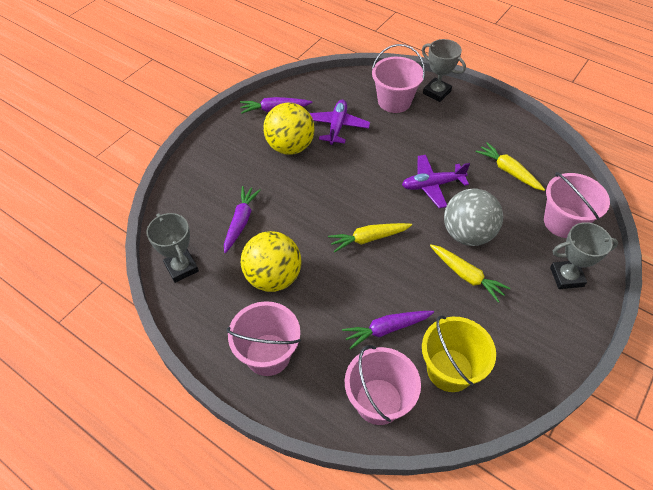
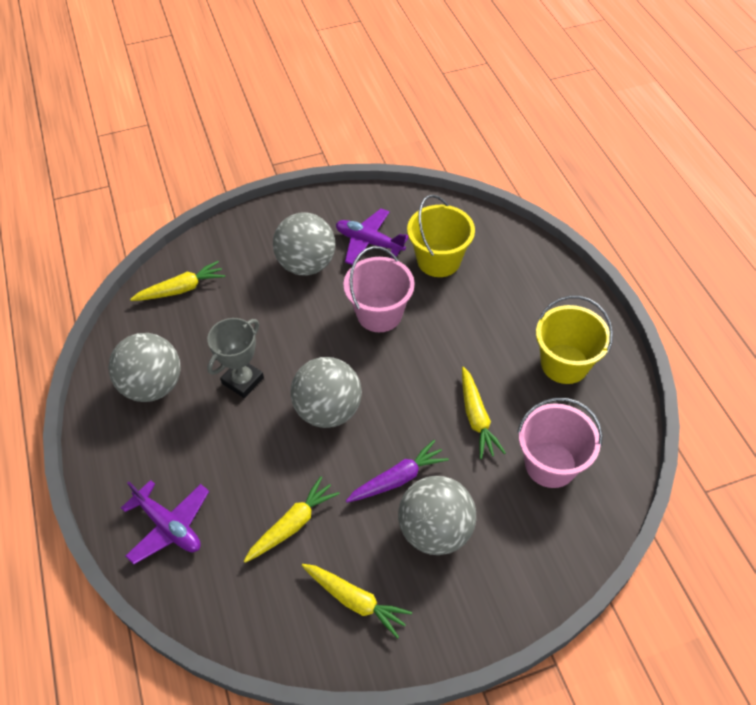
grey ball: [444,189,503,246] = 1 -> [108,333,181,402] [273,213,336,276] [291,357,362,428] [398,476,476,555] = 4
grey trophy: [146,213,199,283] [422,39,466,102] [550,222,619,289] = 3 -> [207,318,264,398] = 1
pink bucket: [227,301,301,376] [345,345,421,425] [372,44,425,113] [544,172,610,238] = 4 -> [343,246,415,332] [517,398,603,488] = 2
purple carrot: [224,186,261,253] [240,97,313,114] [342,311,434,350] = 3 -> [346,440,449,503] = 1
yellow ball: [241,231,302,292] [263,103,315,155] = 2 -> none = 0
yellow bucket: [422,315,496,392] = 1 -> [407,195,475,277] [536,296,613,384] = 2
yellow carrot: [328,223,412,253] [430,244,510,303] [476,142,545,191] = 3 -> [130,261,225,301] [244,476,340,563] [302,564,412,639] [462,367,506,459] = 4

